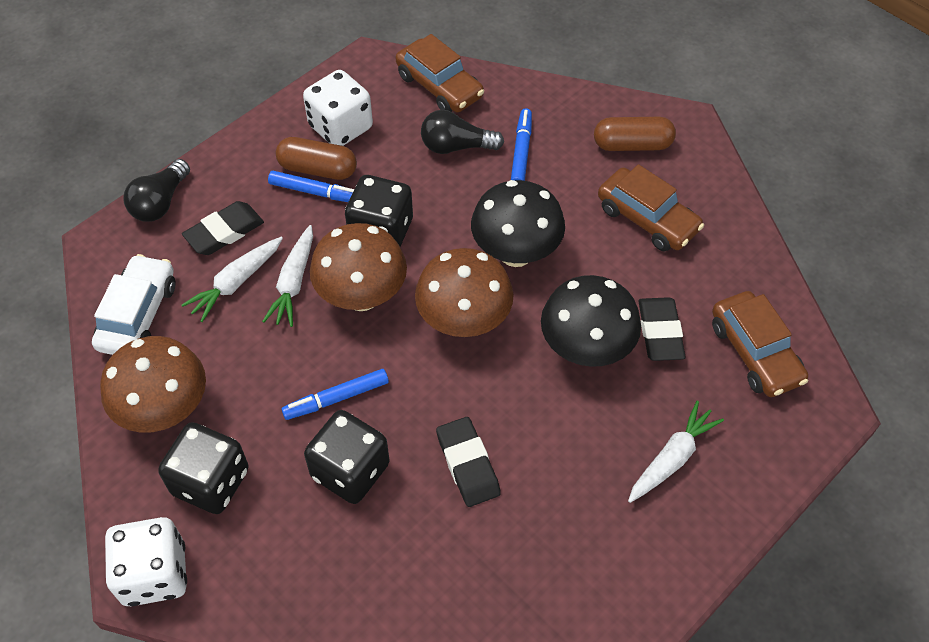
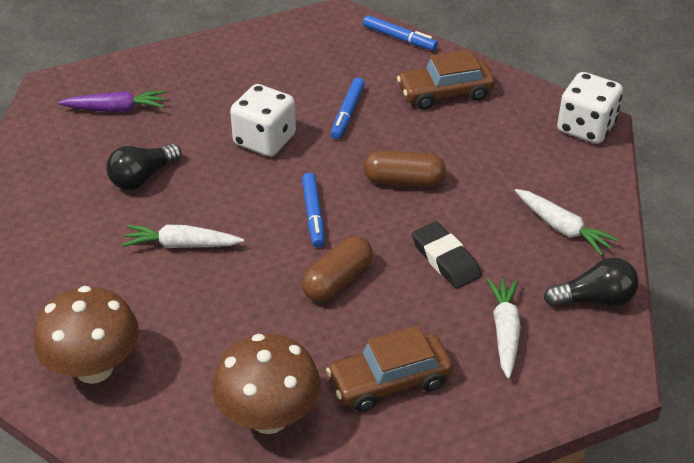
black dice: [158,422,249,514] [304,410,390,504] [345,175,413,247] = 3 -> none = 0
black eraser: [182,201,264,255] [436,417,501,507] [638,297,686,361] = 3 -> [412,222,481,289] = 1
black mushroom: [471,180,565,267] [541,275,641,367] = 2 -> none = 0
brown car: [396,34,484,113] [598,164,704,252] [712,291,808,397] = 3 -> [326,325,453,412] [397,49,495,110] = 2
brown mushroom: [100,336,206,433] [310,223,407,311] [415,248,514,337] = 3 -> [33,286,139,384] [212,334,321,434] = 2
purple carrot: none = 0 -> [58,91,165,112] = 1
white car: [92,254,175,355] = 1 -> none = 0

